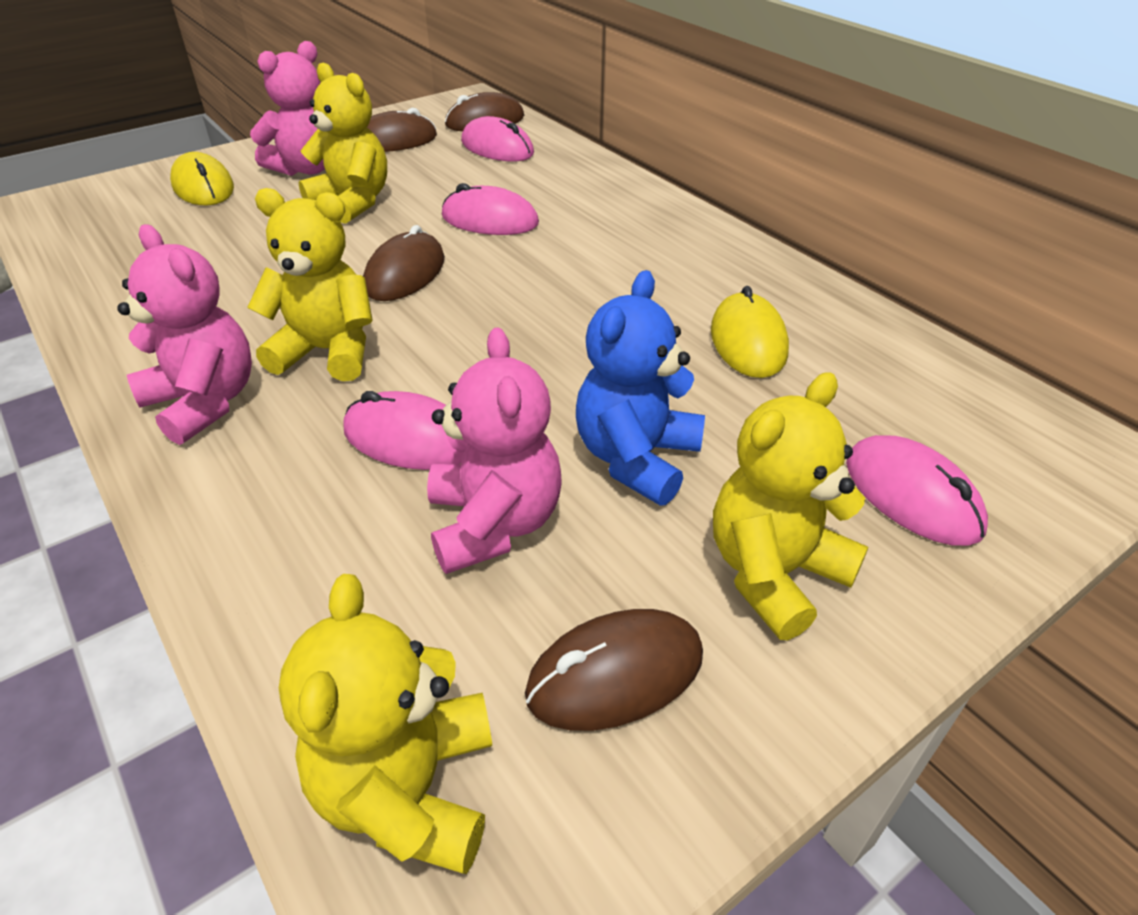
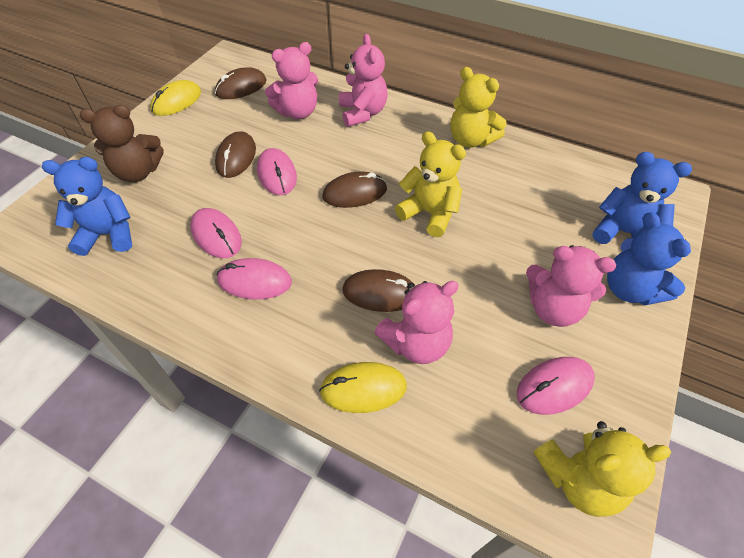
blue teddy bear: [576,270,705,506] = 1 -> [42,157,132,256] [593,152,692,244] [607,212,691,306] = 3
brown teddy bear: none = 0 -> [80,105,164,182] = 1
pink teddy bear: [117,224,252,445] [250,41,325,176] [427,328,562,574] = 3 -> [265,42,318,119] [339,34,388,127] [374,281,459,364] [526,245,616,327] = 4
yellow teddy bear: [247,188,373,381] [279,574,492,874] [299,62,387,224] [713,372,868,640] = 4 -> [395,131,466,237] [451,67,506,148] [533,421,671,517] = 3

